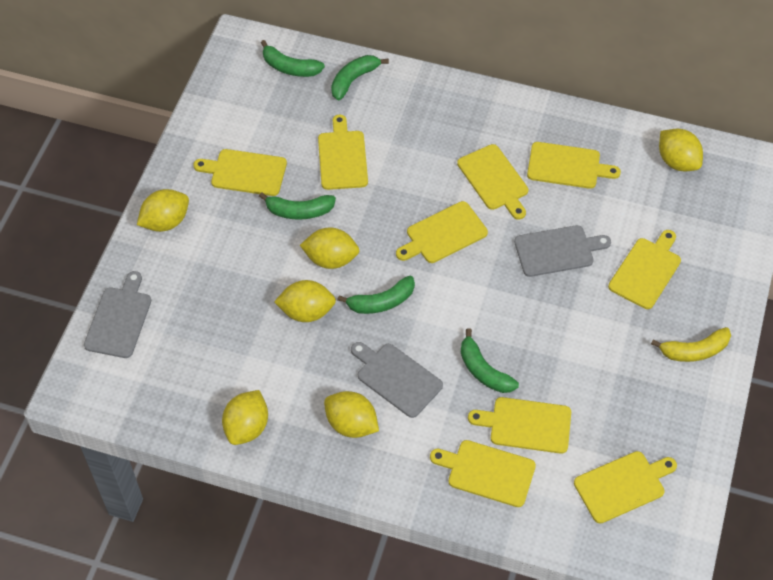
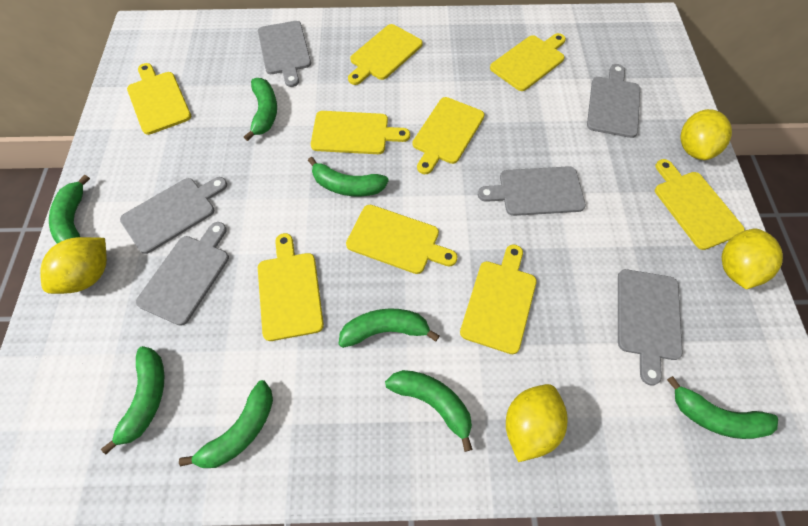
green banana: [259,192,336,220] [261,40,325,77] [331,55,389,101] [337,276,415,314] [461,328,519,393] = 5 -> [49,174,90,244] [101,346,164,454] [179,380,273,468] [244,78,277,141] [308,157,389,196] [339,308,439,348] [385,370,473,452] [667,376,778,439] = 8
grey cutting board: [84,271,151,358] [351,342,443,418] [514,225,611,277] = 3 -> [120,177,227,254] [136,222,229,326] [258,21,311,87] [478,166,586,216] [587,64,640,138] [618,269,683,385] = 6
yellow banana: [651,327,731,362] = 1 -> none = 0
yellow lemon: [137,189,189,232] [222,390,268,445] [274,280,336,322] [300,227,359,269] [324,391,379,438] [659,129,703,171] = 6 -> [40,237,107,294] [506,384,567,462] [680,109,732,160] [722,228,783,289] = 4

